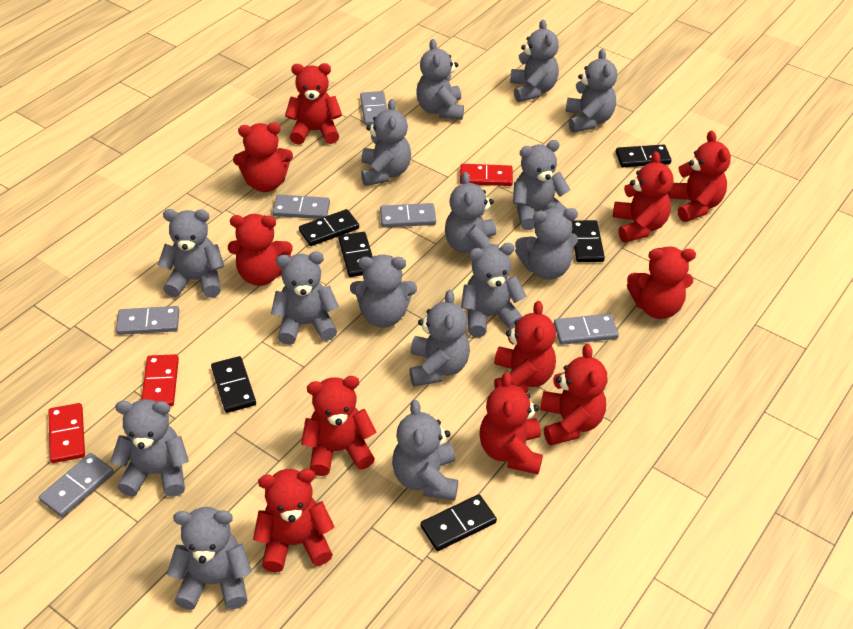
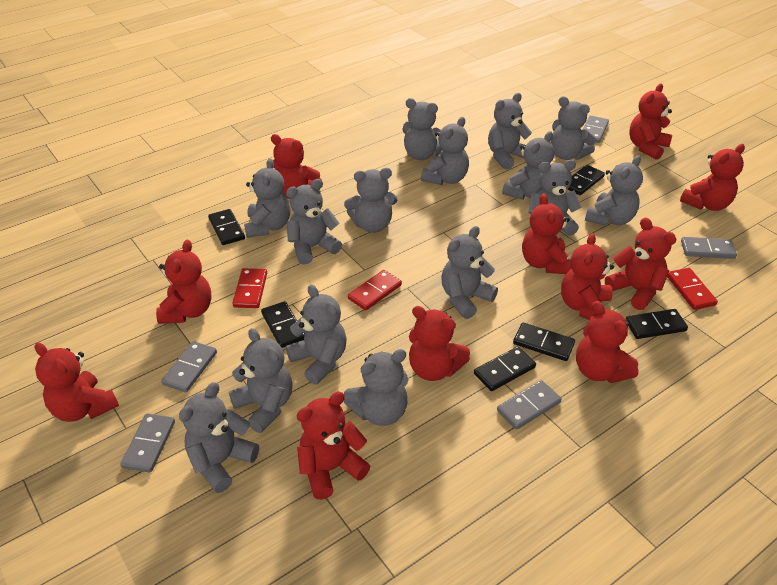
grey domino: [39,453,114,517] [116,306,179,335] [272,195,330,219] [360,91,387,126] [380,203,436,227] [554,314,619,345] = 6 -> [120,413,175,473] [161,341,217,392] [497,380,562,430] [583,115,609,143] [681,237,737,259] = 5

